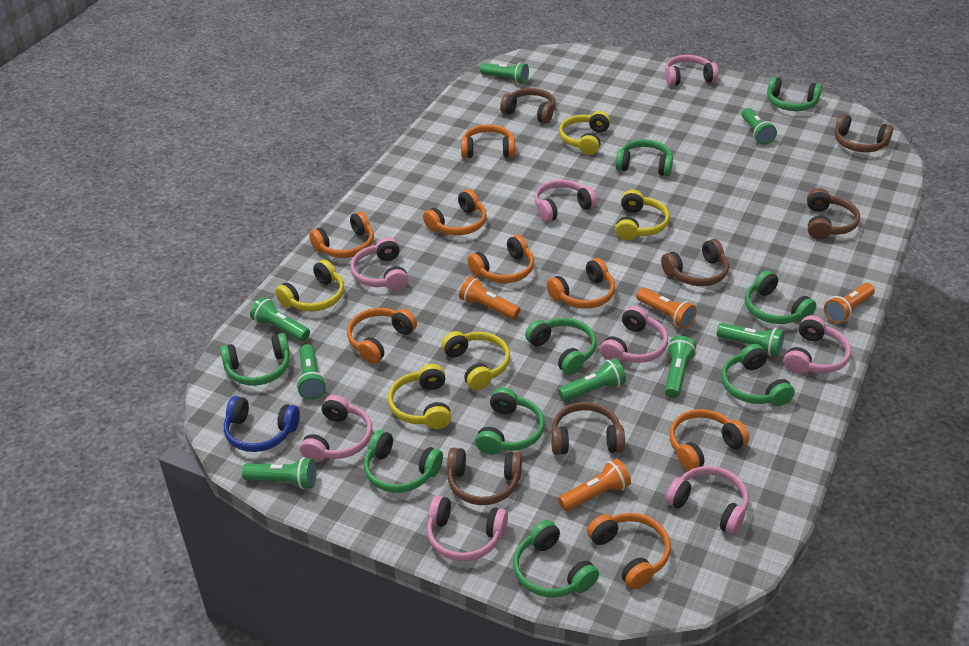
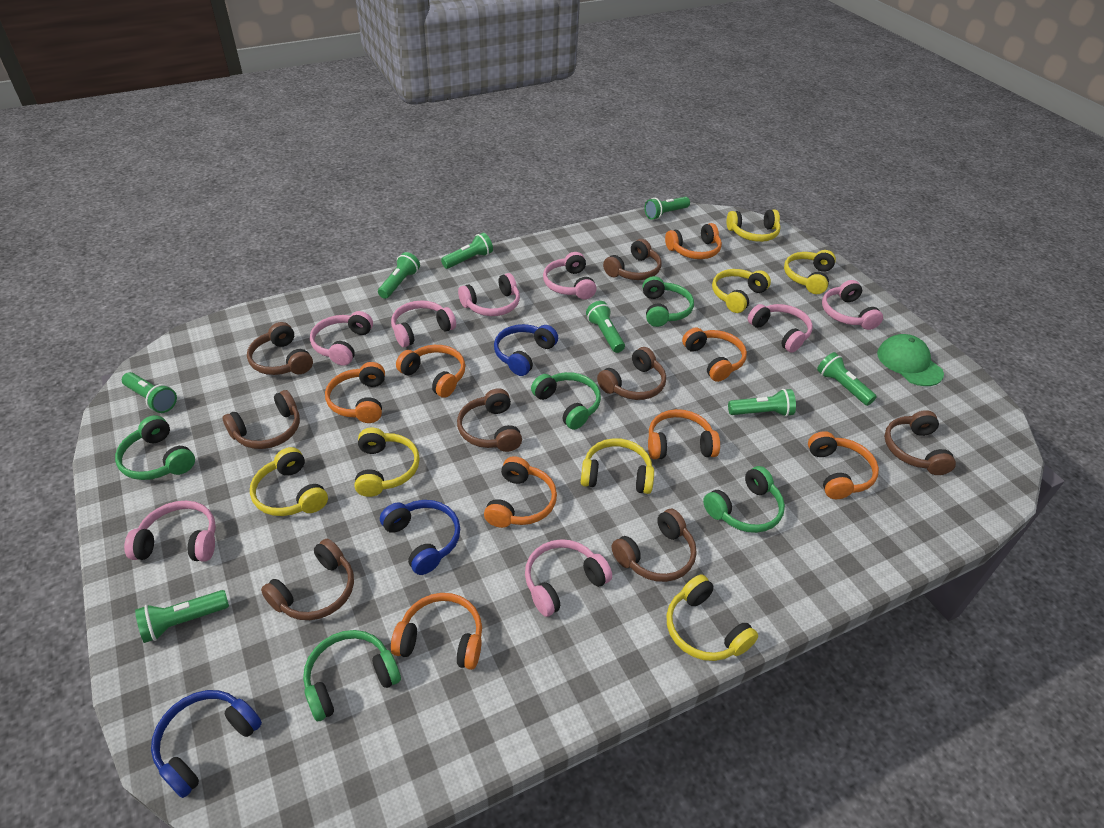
blue headphones: [224,396,300,452] = 1 -> [151,690,262,798] [380,500,460,575] [494,324,558,376] = 3
brown headphones: [447,448,522,505] [500,88,556,124] [551,402,625,455] [661,239,729,286] [807,188,860,239] [835,114,893,152] = 6 -> [223,390,300,449] [247,322,313,375] [261,539,354,620] [457,388,522,452] [597,347,666,400] [603,239,661,280] [611,509,697,582] [884,410,956,475] = 8
green cap: none = 0 -> [877,334,944,386] = 1
green headphones: [220,333,290,386] [364,430,443,493] [475,387,545,454] [513,520,599,597] [525,318,596,375] [616,139,673,176] [721,344,795,406] [745,270,816,324] [767,77,822,111] = 9 -> [115,415,195,480] [303,630,401,721] [531,372,601,430] [642,276,694,327] [703,466,785,533] = 5
orange flashlight: [459,276,520,320] [558,459,631,511] [636,288,697,329] [824,283,875,324] = 4 -> none = 0
yellow headphones: [275,260,344,311] [388,364,451,429] [441,331,510,390] [559,111,611,155] [615,190,670,240] = 5 -> [250,447,328,516] [354,428,420,497] [581,438,654,494] [667,575,758,661] [712,269,771,313] [727,209,781,242] [784,250,836,294] = 7

